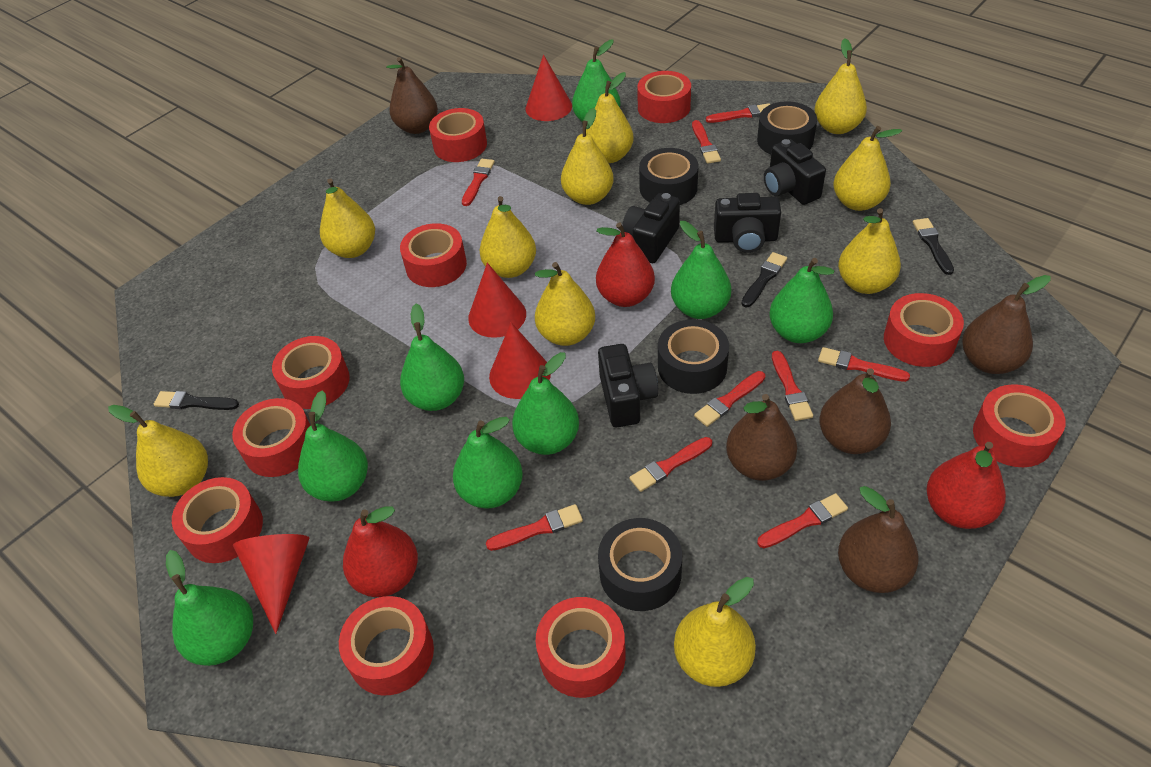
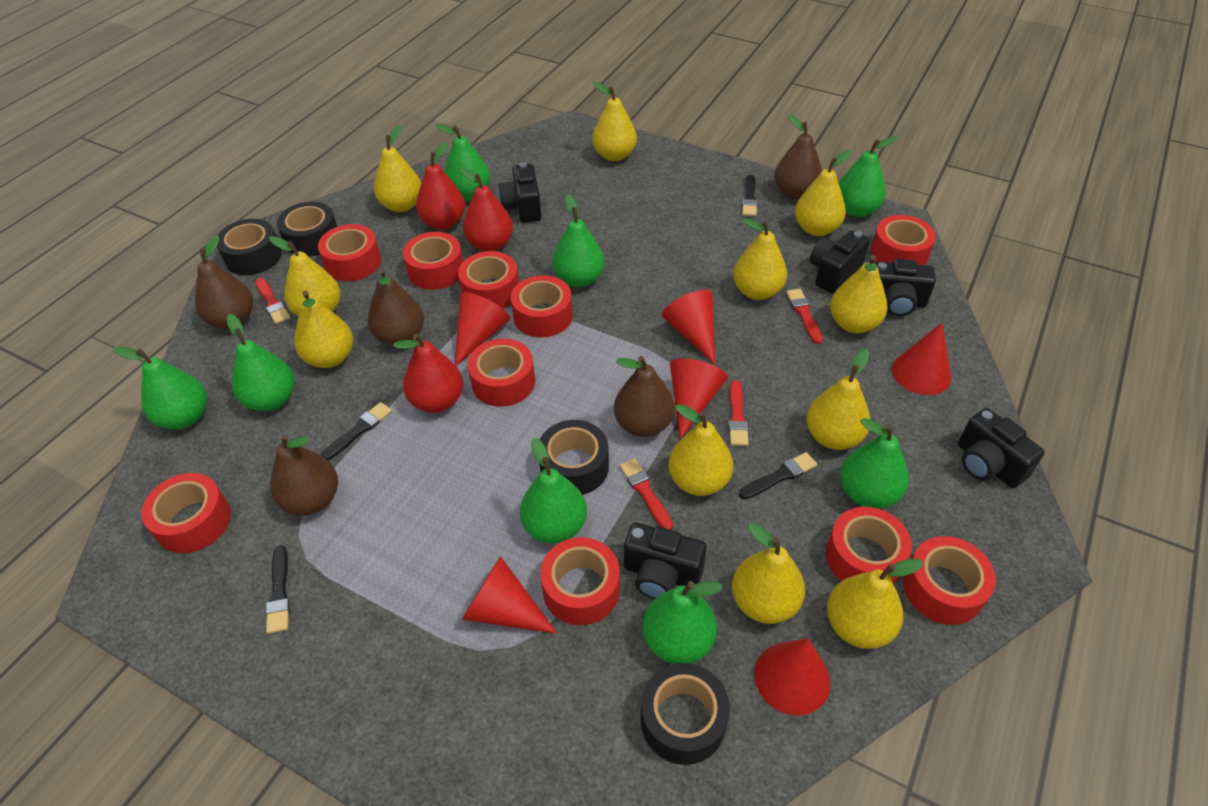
black brush: [154,391,239,410] [741,252,787,307] [913,218,954,275] = 3 -> [266,545,290,634] [320,402,392,460] [739,452,817,499] [742,175,757,216] = 4
black camera: [598,344,658,427] [622,193,680,263] [714,193,781,253] [764,139,826,205] = 4 -> [498,162,542,223] [624,523,707,599] [810,230,870,294] [873,259,936,316] [958,408,1045,488] = 5
red brush: [462,159,495,206] [486,504,583,551] [629,437,712,492] [692,120,721,164] [694,371,765,427] [706,103,770,123] [757,493,848,548] [772,351,813,421] [818,347,910,382] = 9 -> [256,278,290,324] [620,458,673,530] [729,380,749,446] [786,289,823,344] = 4
red cone: [233,534,310,634] [468,263,526,338] [489,322,551,399] [526,54,572,121] = 4 -> [455,292,510,366] [462,556,557,634] [662,290,715,364] [670,358,728,439] [755,638,830,716] [892,323,951,395] = 6
yellow pear: [108,405,208,497] [320,178,375,258] [479,196,536,278] [535,262,595,346] [561,108,614,205] [586,72,634,163] [674,577,756,687] [815,38,867,134] [833,126,902,211] [838,208,901,294] = 10 -> [269,236,340,316] [294,291,353,368] [374,124,421,212] [592,82,637,161] [669,404,733,496] [732,523,805,624] [733,218,787,300] [795,151,851,236] [806,349,870,450] [827,559,923,649] [830,255,888,333] = 11

